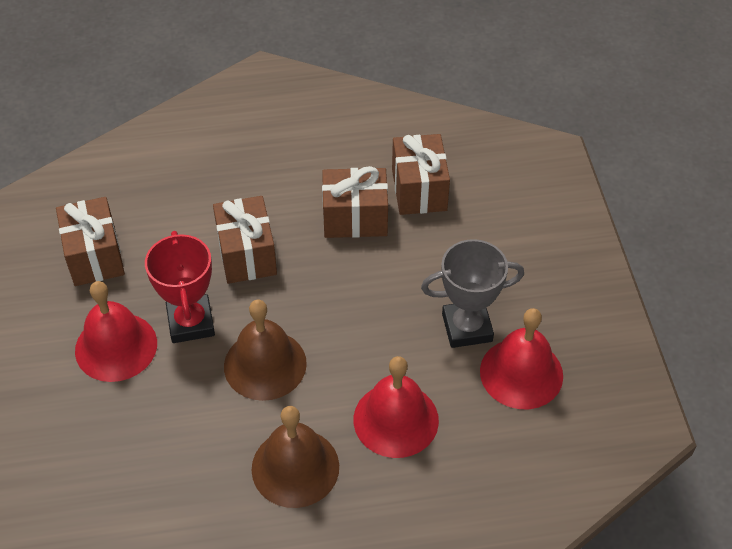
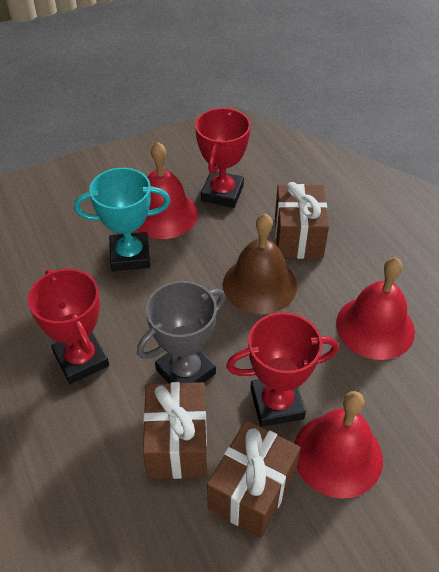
brown bell: [224,300,307,401] [251,406,339,508] = 2 -> [223,213,297,314] = 1
brown gift: [56,197,125,286] [213,196,277,284] [322,166,388,238] [392,134,450,215] = 4 -> [143,382,207,479] [207,420,301,538] [275,182,329,259] = 3
red trophy: [145,231,215,343] = 1 -> [28,269,109,384] [195,108,251,208] [226,312,339,427] = 3
turquoise trophy: none = 0 -> [74,168,170,271] = 1

